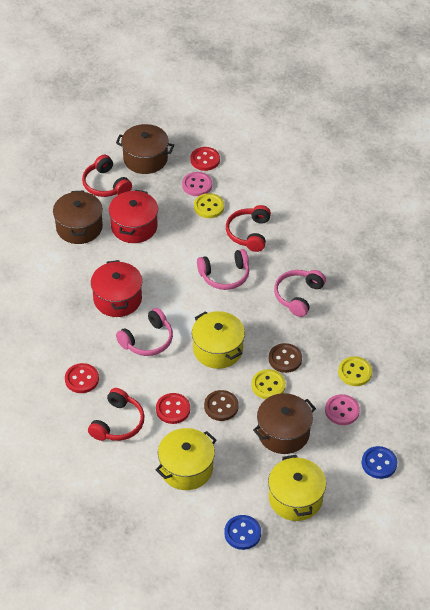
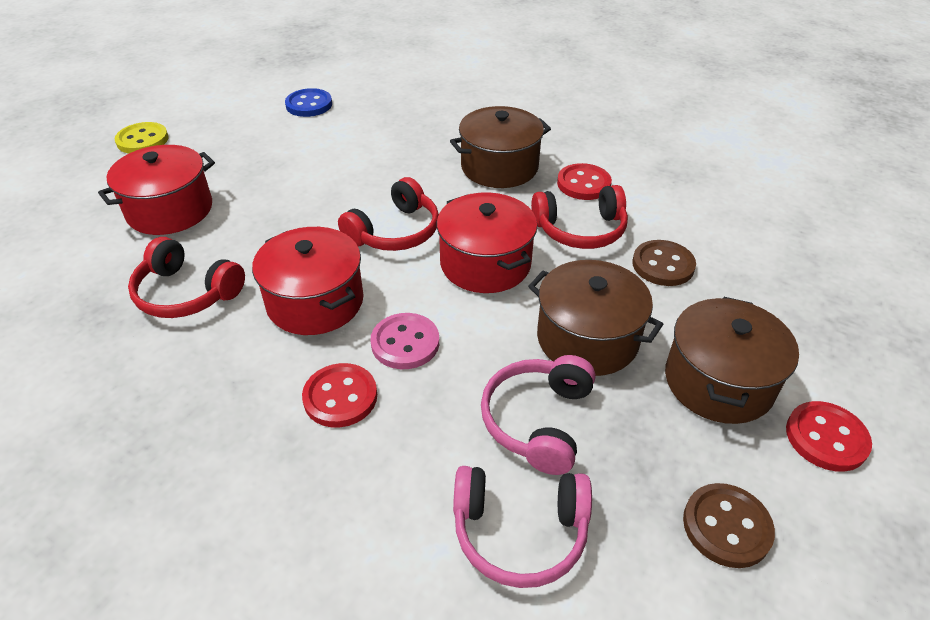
blue button: [224,515,261,550] [362,446,397,479] = 2 -> [285,88,332,117] = 1
pink button: [182,172,212,196] [325,394,360,425] = 2 -> [370,313,439,369] = 1
pink headphones: [116,308,173,356] [197,249,249,290] [274,270,326,317] = 3 -> [453,466,592,588] [481,355,595,475] = 2
red pot: [91,260,142,317] [109,190,158,243] = 2 -> [98,145,215,235] [252,227,364,335] [437,192,537,293] = 3
yellow button: [194,193,224,218] [252,369,286,399] [338,356,372,386] = 3 -> [115,122,169,153] = 1
yellow pot: [156,428,216,490] [192,311,245,369] [268,455,326,521] = 3 -> none = 0

